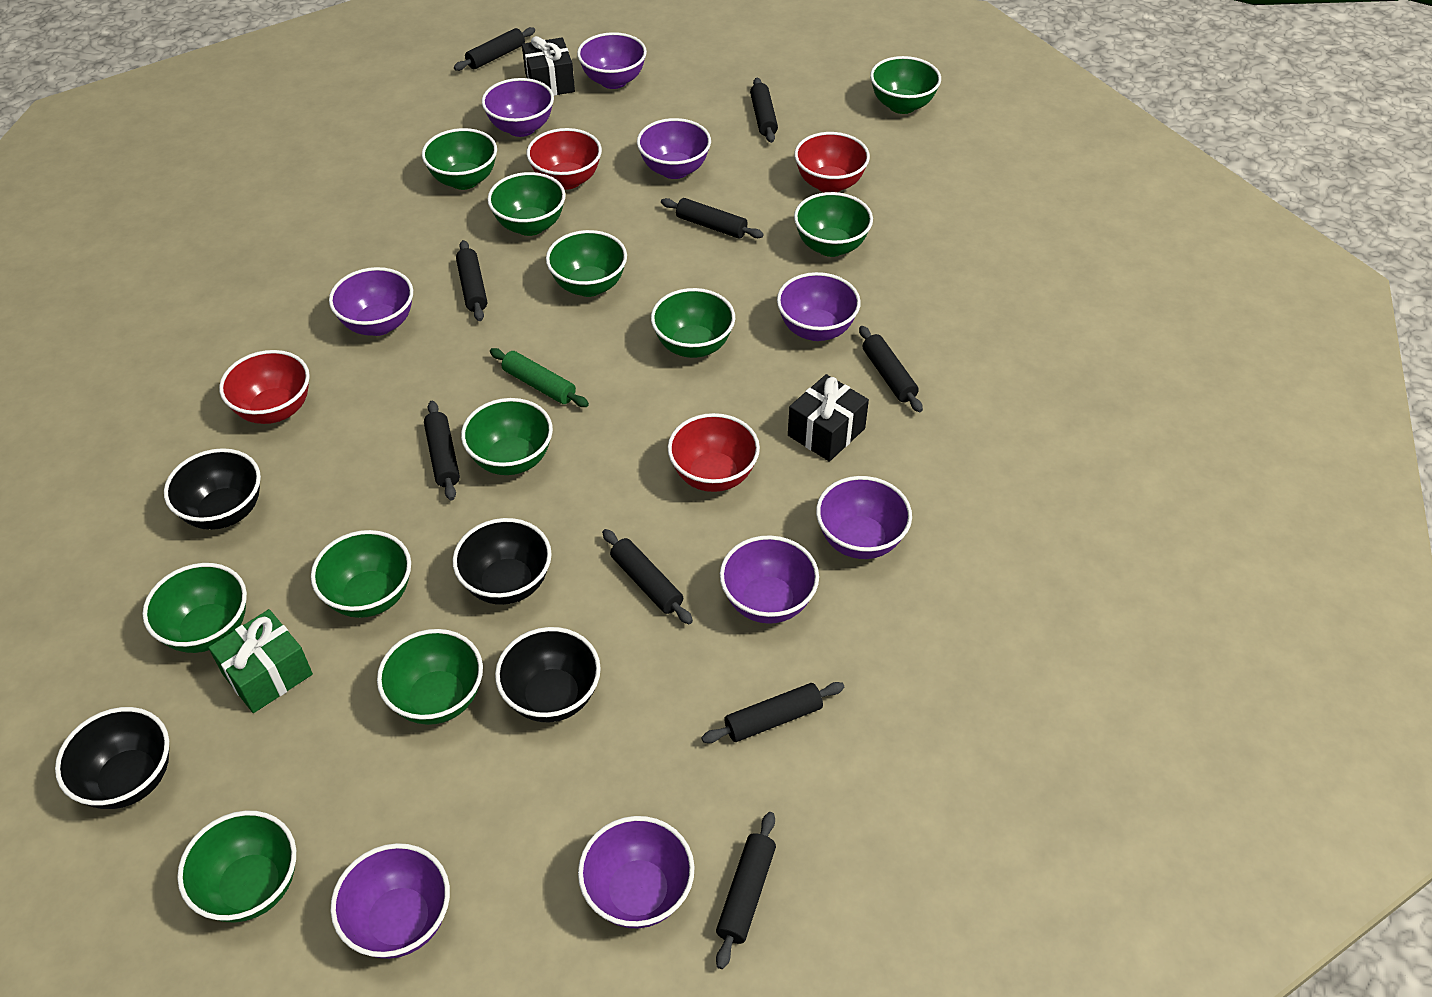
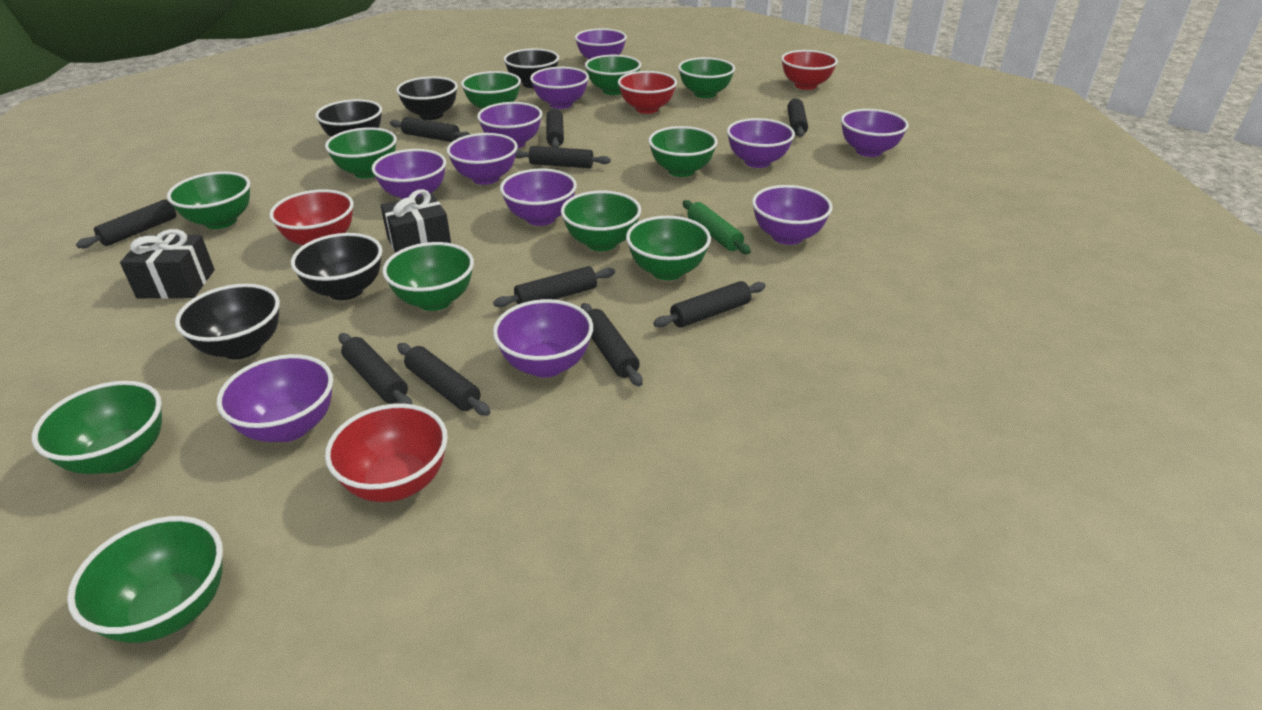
black bowl: [55,707,169,809] [164,448,261,530] [453,518,552,605] [495,627,601,722] = 4 -> [175,284,280,359] [291,233,383,300] [315,99,382,137] [396,76,458,120] [504,48,559,88] = 5
black rolling pin: [424,400,460,500] [454,27,535,71] [456,240,487,321] [602,529,693,624] [661,198,764,239] [701,682,844,743] [716,812,776,969] [750,78,778,143] [859,326,923,412] = 9 -> [76,200,176,248] [339,333,412,404] [390,117,470,142] [397,343,490,416] [493,266,615,307] [515,146,611,168] [547,108,564,148] [581,303,643,387] [653,281,766,328] [787,98,808,137] = 10
green gift: [208,609,313,713] = 1 -> none = 0
purple bowl: [329,267,413,336] [330,843,450,959] [482,78,554,137] [577,32,647,89] [578,816,695,928] [637,118,711,179] [720,535,819,624] [777,272,861,341] [816,476,912,559] = 9 -> [217,354,333,442] [372,149,446,200] [447,133,518,185] [477,102,542,148] [493,299,593,378] [500,169,577,226] [530,67,589,109] [575,28,627,59] [727,118,795,168] [752,185,833,245] [841,109,909,157] = 11

